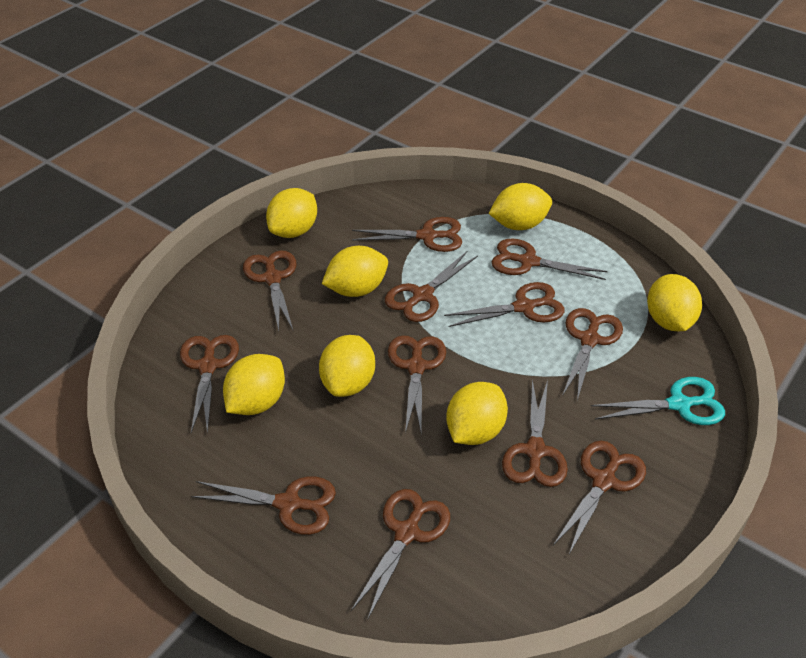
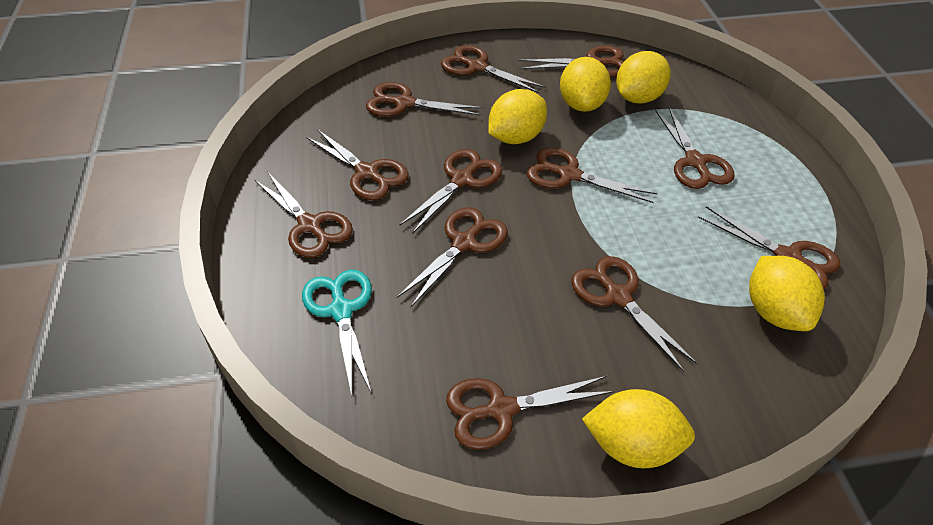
yellow lemon: [223,354,285,415] [266,188,317,238] [319,335,375,397] [322,246,388,297] [446,382,508,445] [488,183,552,230] [647,274,702,331] = 7 -> [488,89,547,144] [560,57,611,112] [582,389,695,468] [616,51,671,104] [749,256,825,331] = 5

